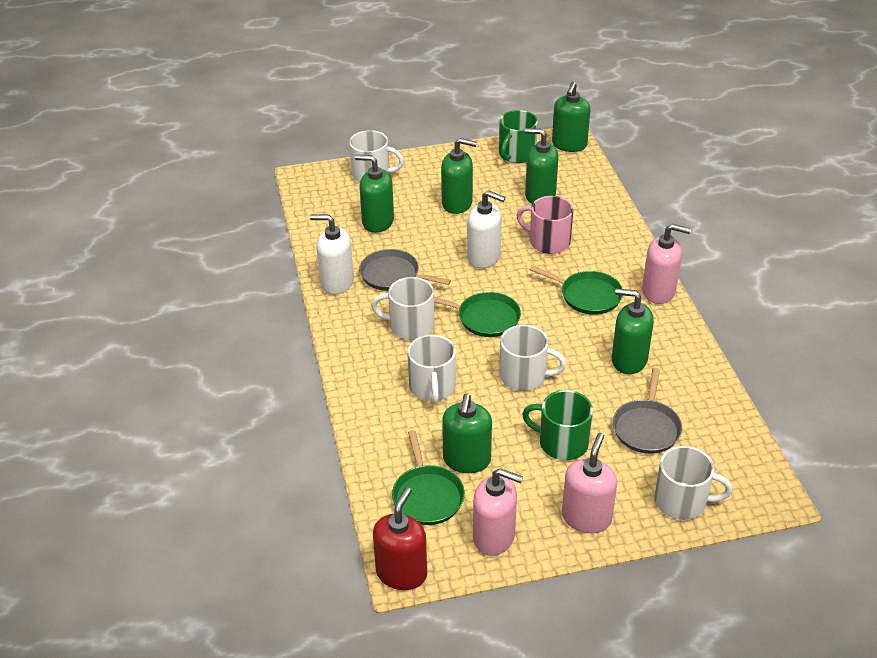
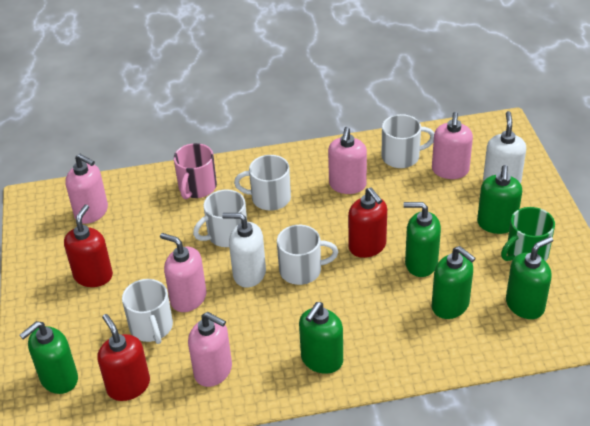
green mug: [499,110,538,163] [522,390,593,460] = 2 -> [501,207,555,261] = 1
green pan: [392,430,465,525] [434,292,521,337] [529,266,623,315] = 3 -> none = 0
grey pan: [359,249,451,291] [613,368,682,454] = 2 -> none = 0
pink soap dispenser: [473,468,523,556] [562,433,617,533] [642,224,691,304] = 3 -> [65,154,108,224] [160,233,207,312] [188,312,232,387] [328,127,367,194] [432,112,473,179] = 5
red soap dispenser: [373,487,427,590] = 1 -> [64,204,113,287] [98,314,150,401] [348,188,387,258] = 3

